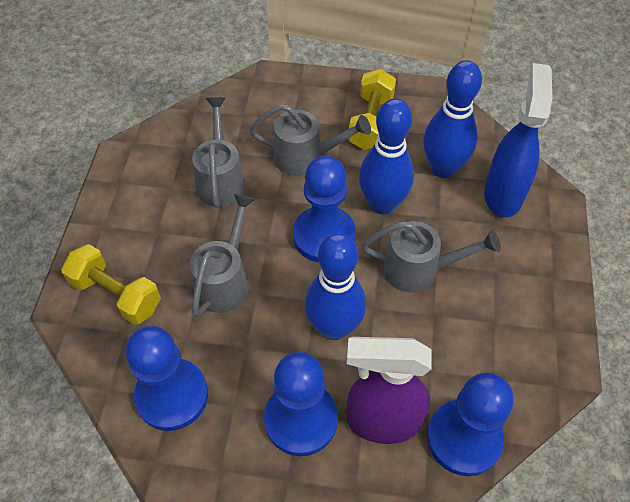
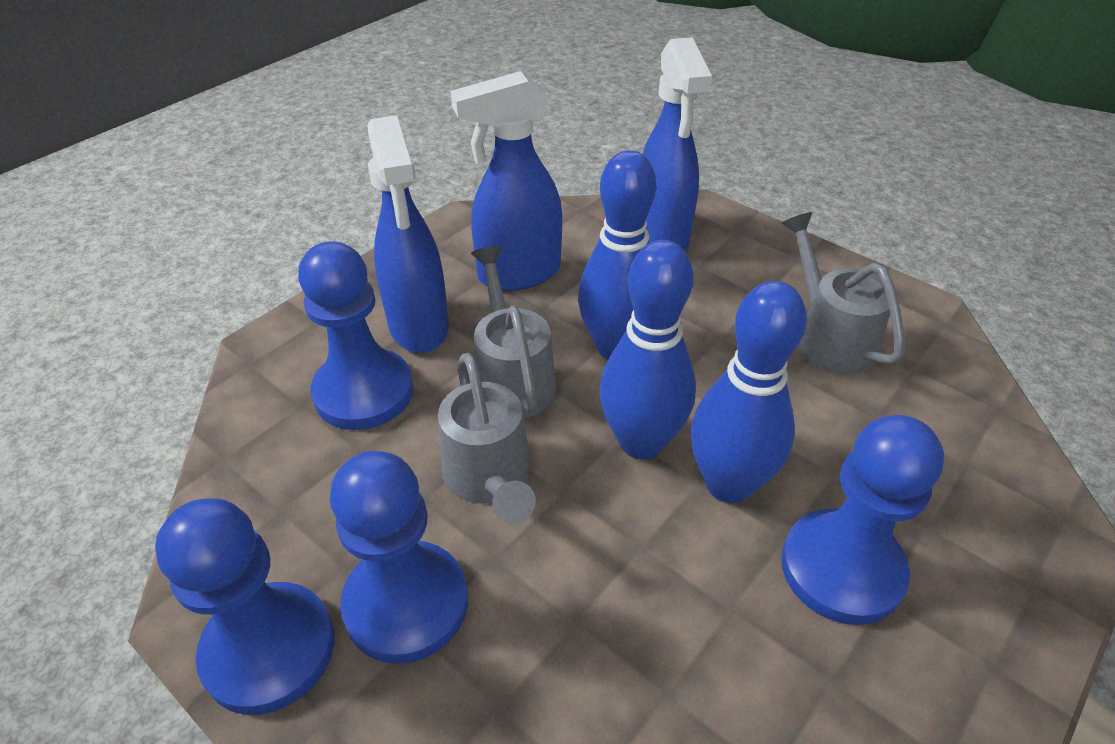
blue spray bottle: [484,63,552,217] = 1 -> [367,115,449,353] [450,71,562,291] [643,37,712,251] = 3
grey watering can: [190,194,255,317] [192,97,246,208] [250,104,371,176] [361,221,501,292] = 4 -> [438,353,536,524] [471,246,556,418] [782,212,904,374] = 3
purple spray bottle: [347,337,432,444] = 1 -> none = 0
yellow dumbbell: [61,244,161,325] [348,69,396,150] = 2 -> none = 0

